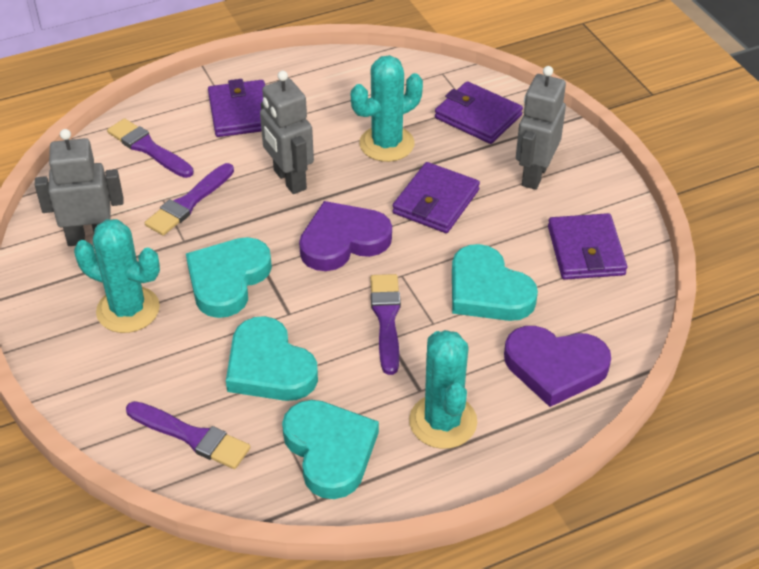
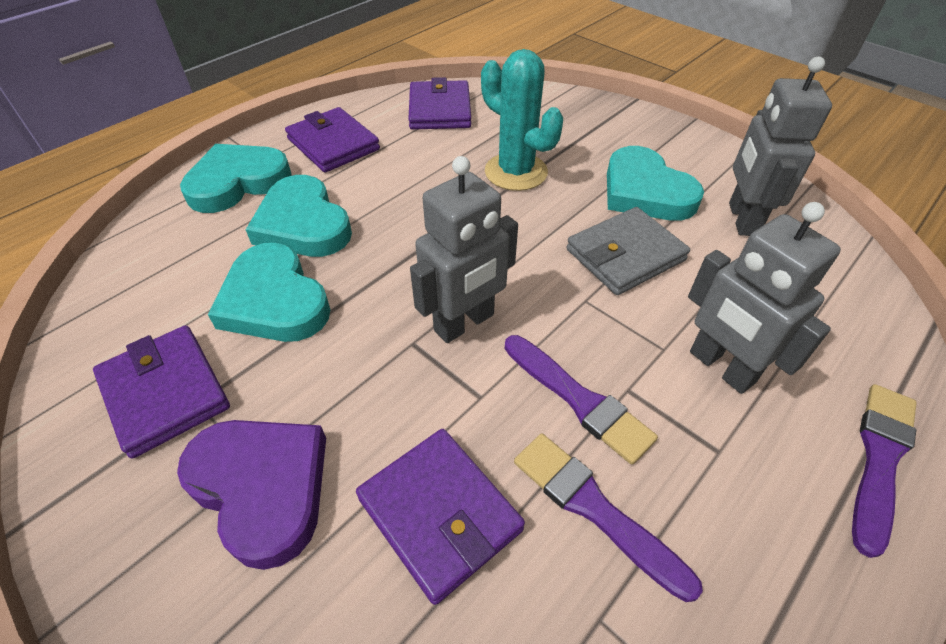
grey wallet: none = 0 -> [566,207,690,295] = 1
purple brush: [107,118,194,178] [126,401,251,469] [145,163,234,235] [370,274,401,375] = 4 -> [505,335,658,465] [514,433,703,602] [852,384,917,558] = 3
purple heart: [299,201,392,271] [504,326,611,407] = 2 -> [177,420,326,570] = 1
turquoise cactus: [74,219,160,333] [351,55,423,162] [409,330,477,449] = 3 -> [481,49,563,191] = 1

